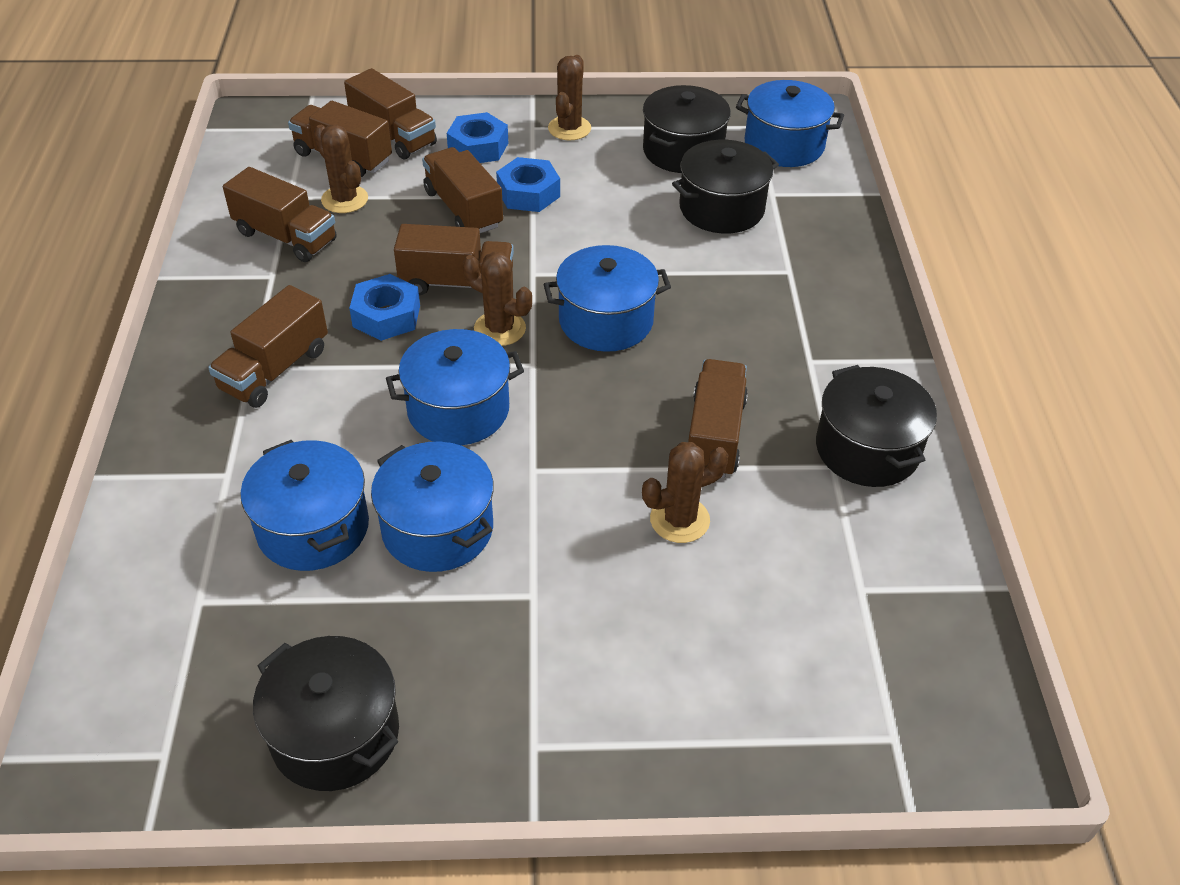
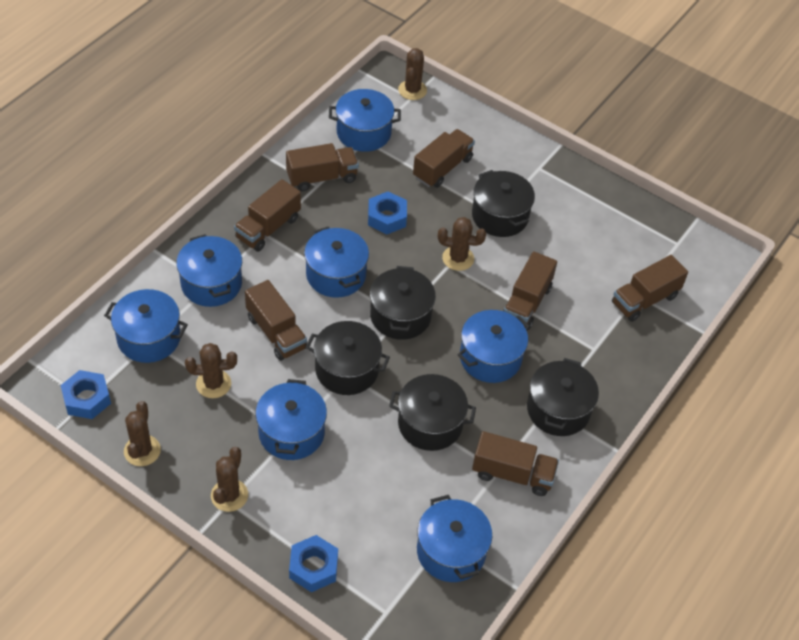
black pot: [253,636,399,791] [643,85,731,173] [672,140,779,233] [816,365,937,487] = 4 -> [306,321,390,395] [370,266,436,340] [389,374,476,451] [472,170,535,237] [527,358,599,436] = 5
blue pot: [240,440,369,571] [371,442,494,572] [386,329,524,445] [543,245,671,352] [736,80,844,167] = 5 -> [104,289,188,363] [176,234,242,307] [256,379,327,460] [304,226,369,298] [329,89,401,152] [417,495,492,582] [458,310,530,383] = 7
brown cactus: [314,124,368,213] [463,252,532,346] [548,55,591,140] [642,442,729,543] = 4 -> [124,401,161,466] [185,343,237,398] [211,447,248,512] [398,48,427,100] [438,217,486,271] = 5

